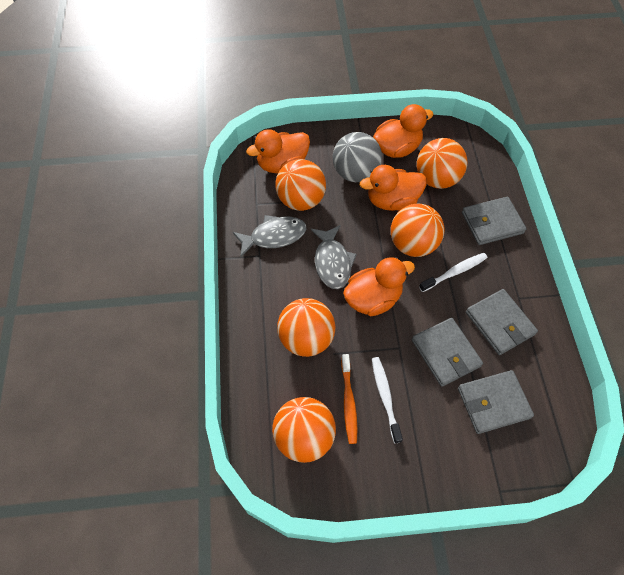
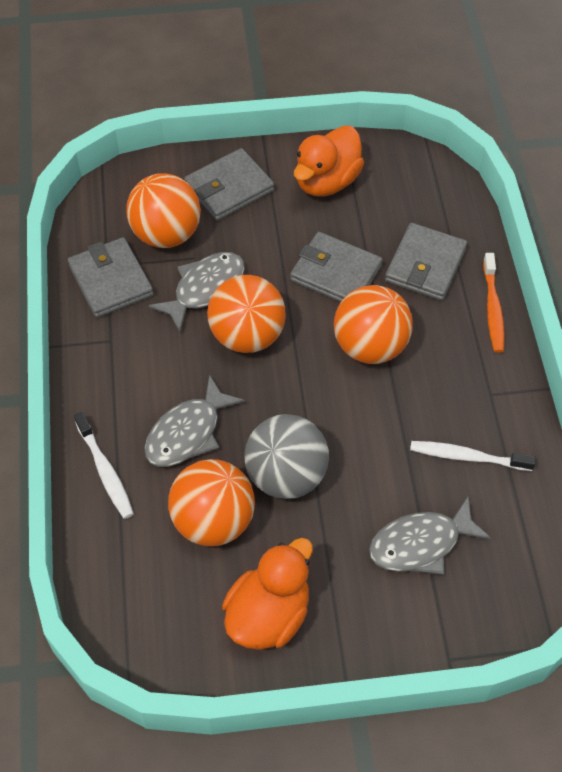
grey fish: [233,215,307,258] [311,225,357,289] = 2 -> [144,374,245,467] [148,252,245,332] [369,496,492,575] = 3
orange ball: [272,397,336,463] [275,159,326,211] [277,298,335,357] [391,204,445,257] [417,138,467,189] = 5 -> [126,174,201,248] [168,459,255,546] [207,275,286,353] [334,285,413,364] = 4
orange duck: [246,129,310,173] [343,257,415,316] [360,165,427,211] [373,104,434,158] = 4 -> [222,538,313,650] [294,125,364,196] = 2

